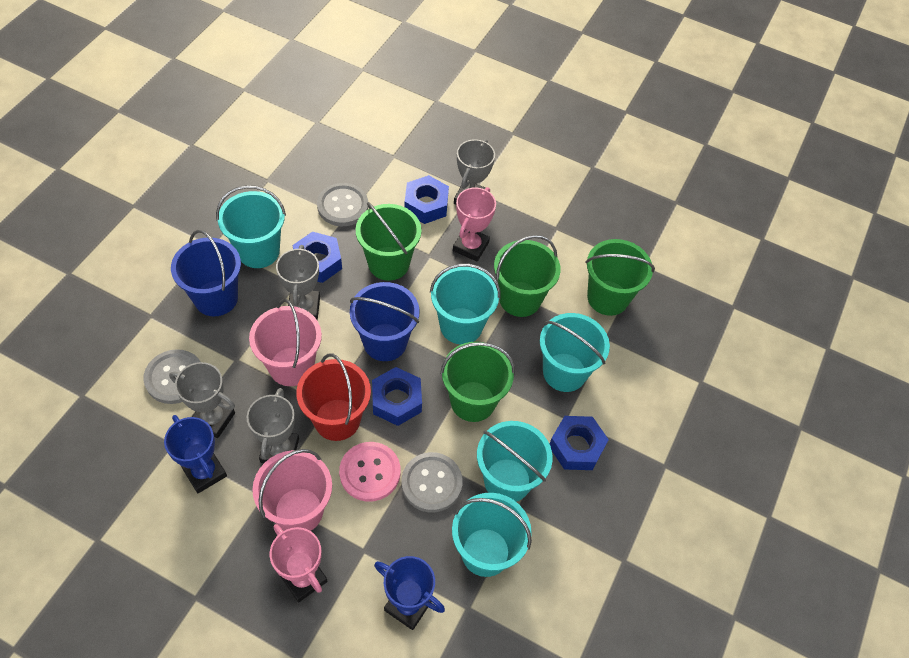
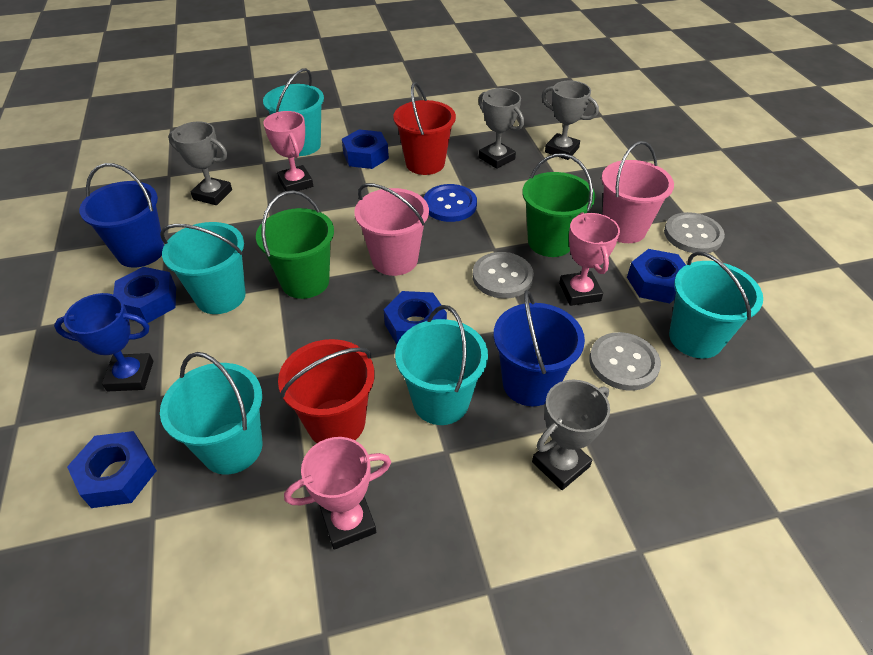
blue button: none = 0 -> [424,184,477,222] = 1
blue nut: [293,232,342,283] [372,367,422,426] [405,175,449,224] [550,416,609,470] = 4 -> [67,431,157,508] [113,267,176,323] [342,129,389,169] [383,291,447,345] [627,249,686,303] = 5
blue trophy: [164,415,227,493] [374,556,445,630] = 2 -> [54,293,153,391] = 1
green bucket: [356,202,421,281] [440,341,515,422] [494,235,561,317] [585,239,655,316] = 4 -> [256,191,334,299] [522,153,595,257] = 2
pink button: [339,442,401,502] = 1 -> none = 0
pink trophy: [270,524,327,603] [453,187,496,261] = 2 -> [263,111,313,191] [284,437,391,550] [559,212,620,306] = 3
red bucket: [296,354,371,441] = 1 -> [278,339,375,443] [393,82,456,175] = 2

